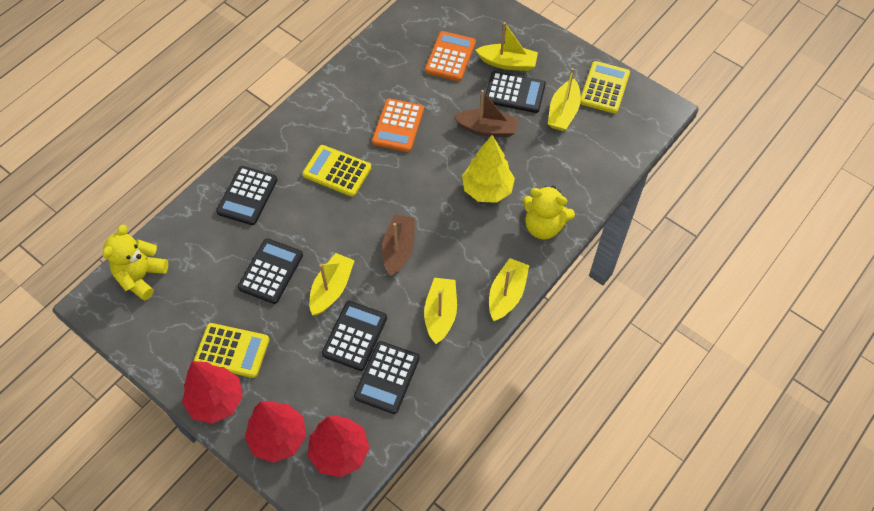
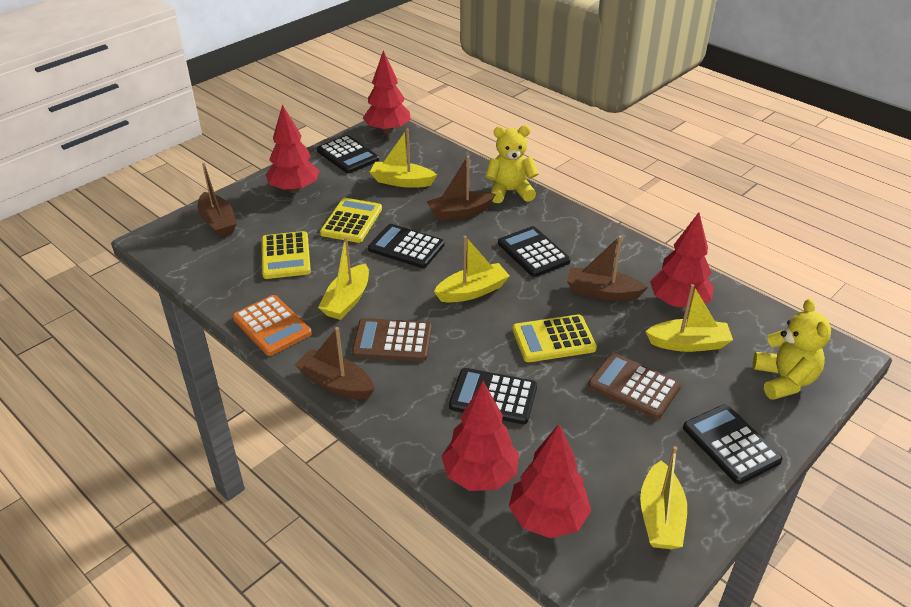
brown boat: [382,214,415,277] [453,90,518,137] = 2 -> [198,163,237,237] [294,327,375,399] [426,156,496,221] [567,236,648,301] = 4
brown calculator: none = 0 -> [352,318,432,361] [588,353,681,419] = 2
orange calculator: [372,98,424,152] [425,31,476,81] = 2 -> [233,295,312,356] = 1
red tree: [182,361,243,424] [244,401,306,463] [308,415,369,477] = 3 -> [266,105,319,193] [363,50,411,134] [442,381,519,491] [509,424,591,538] [650,212,714,308] = 5
yellow tree: [462,135,515,203] = 1 -> none = 0

